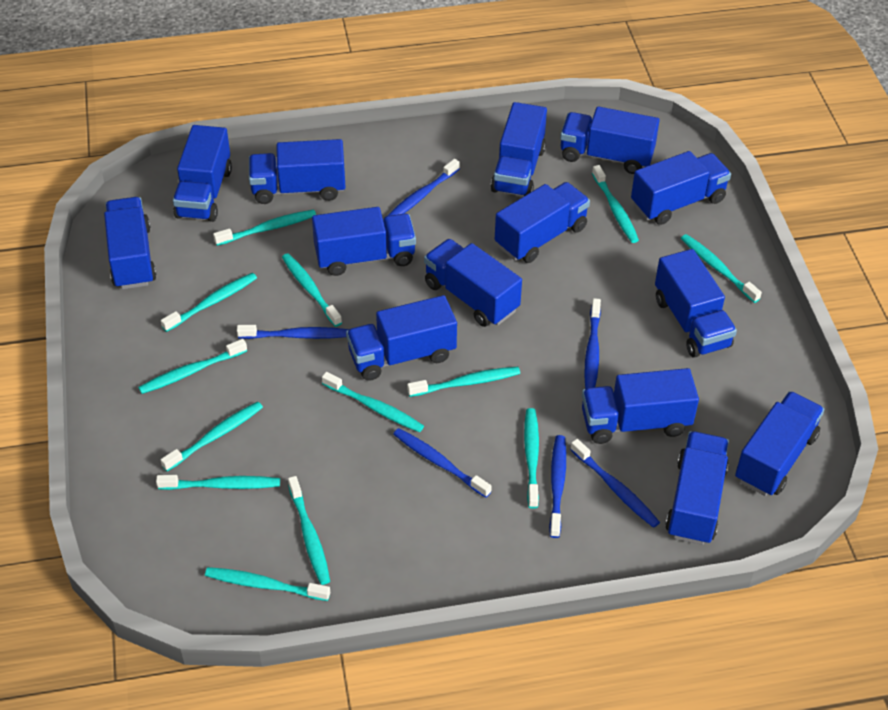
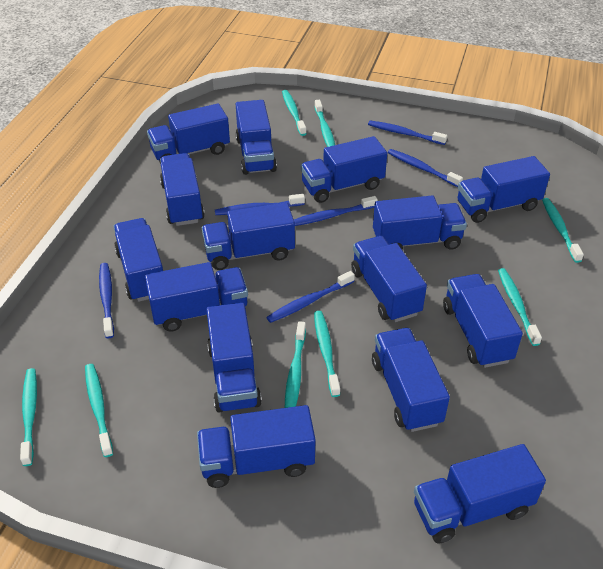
blue truck: [104,197,157,289] [173,125,232,222] [249,139,346,204] [312,207,416,276] [346,295,457,381] [424,239,522,327] [491,102,547,196] [495,182,590,263] [560,106,660,174] [582,368,699,444] [631,151,731,225] [655,249,737,358] [665,431,729,545] [735,391,824,496] = 14 -> [113,218,163,302] [145,262,248,332] [147,104,230,164] [160,153,205,226] [197,405,316,488] [201,202,295,270] [206,303,262,413] [236,100,277,175] [301,136,387,203] [351,236,427,322] [372,328,450,432] [373,196,467,250] [414,444,546,543] [443,274,523,368] [458,156,550,223] = 15
turquoise toothbrush: [138,339,247,394] [156,475,280,490] [161,273,257,332] [161,402,263,471] [205,567,330,601] [213,210,316,246] [282,253,342,327] [288,476,330,585] [322,372,424,432] [407,367,520,397] [524,408,539,509] [592,165,639,243] [681,234,762,303] = 13 -> [20,368,37,466] [85,364,113,457] [282,90,307,136] [285,321,306,408] [314,100,335,147] [314,311,340,397] [498,268,542,346] [542,198,584,263] = 8

